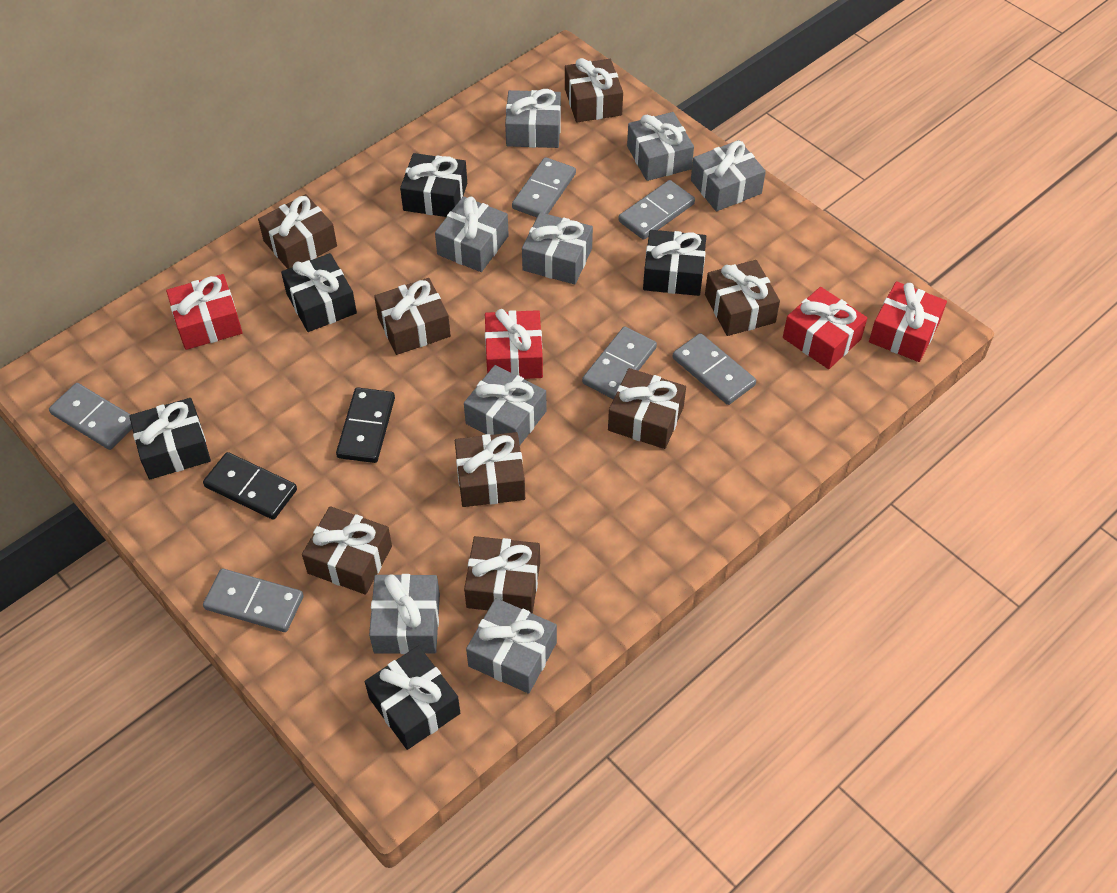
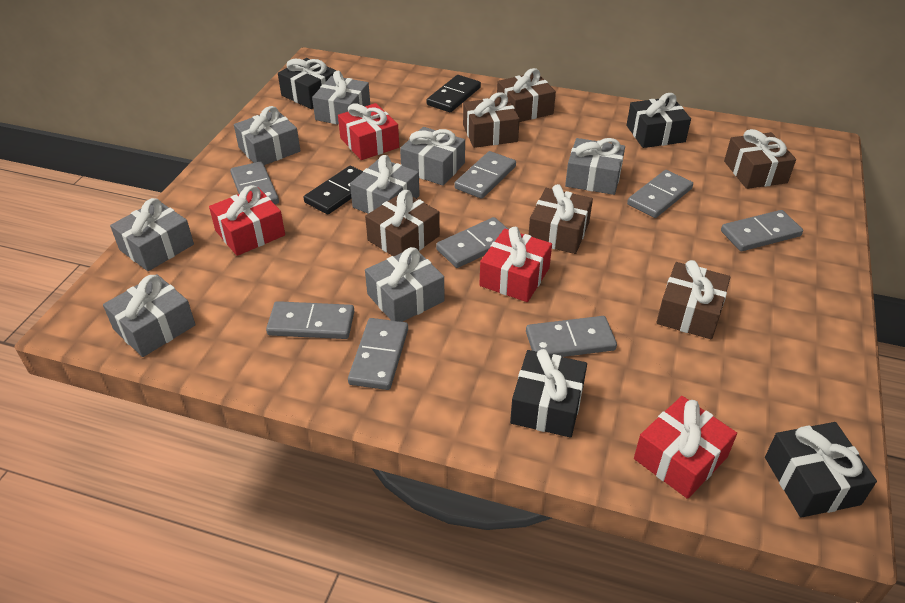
black gift: [129,398,211,479] [281,253,357,332] [365,646,460,750] [400,153,467,217] [643,230,706,296] = 5 -> [278,58,337,109] [510,349,587,438] [627,93,691,148] [765,422,877,518] = 4
brown gift: [258,194,337,269] [302,506,392,595] [374,278,451,355] [455,432,525,507] [464,536,540,614] [565,58,623,122] [608,368,686,449] [705,260,780,336] = 8 -> [365,190,440,256] [463,92,520,148] [497,68,556,122] [528,184,593,254] [656,260,730,339] [724,129,796,189] = 6
grey domino: [49,383,132,450] [203,569,304,632] [512,157,576,217] [582,327,657,399] [618,180,695,240] [672,333,756,405] = 6 -> [230,162,279,204] [266,301,354,339] [348,318,408,390] [436,217,508,268] [454,151,516,199] [526,316,617,357] [627,170,693,218] [721,210,803,251] = 8

